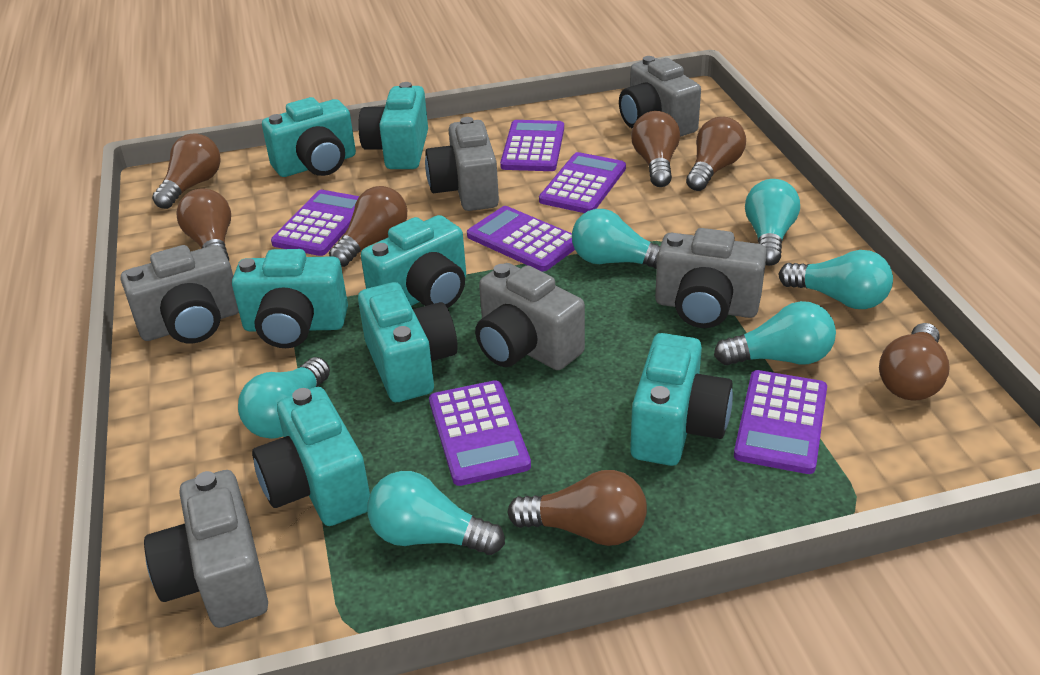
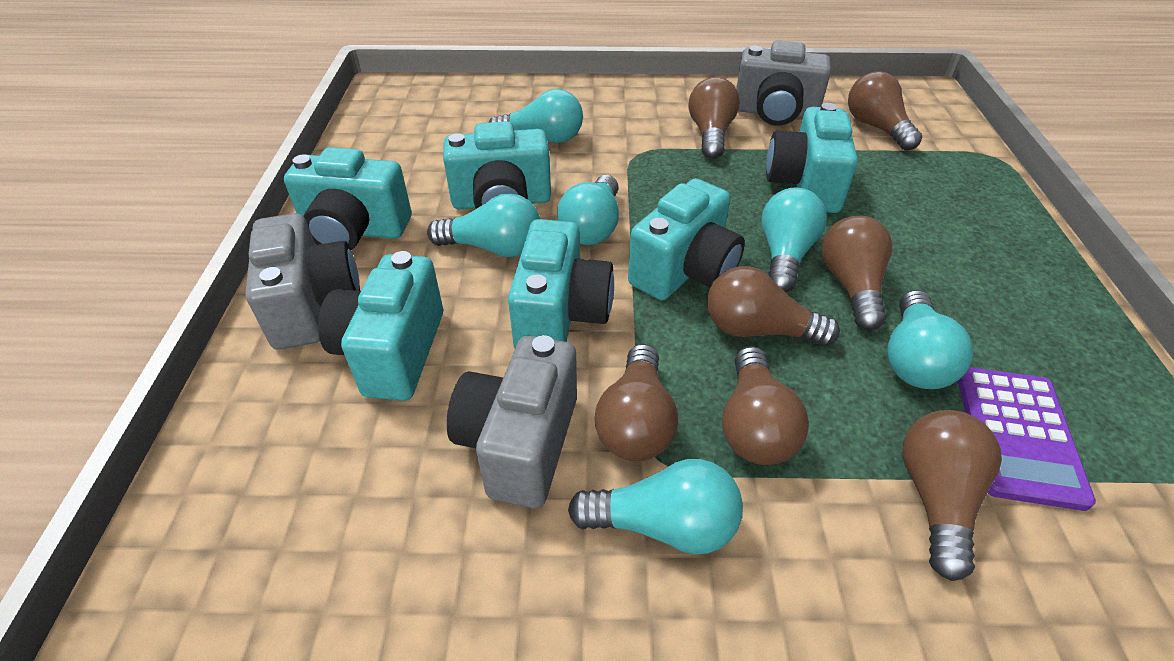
grey camera: [121,245,239,343] [144,470,268,628] [425,117,499,211] [475,263,585,370] [619,56,701,137] [655,228,767,328] = 6 -> [245,213,360,350] [447,335,577,509] [736,40,831,126] = 3
purple calculator: [271,190,359,256] [429,380,531,486] [467,206,575,271] [500,120,564,171] [539,152,626,213] [734,370,827,474] = 6 -> [958,367,1096,511] = 1
turquoise camera: [232,249,348,348] [252,387,370,526] [262,97,356,177] [358,82,428,169] [358,282,458,402] [361,215,466,308] [630,333,733,466] = 7 -> [284,147,411,250] [318,251,443,401] [443,121,551,209] [508,219,614,348] [628,179,745,300] [766,103,858,213] = 6

